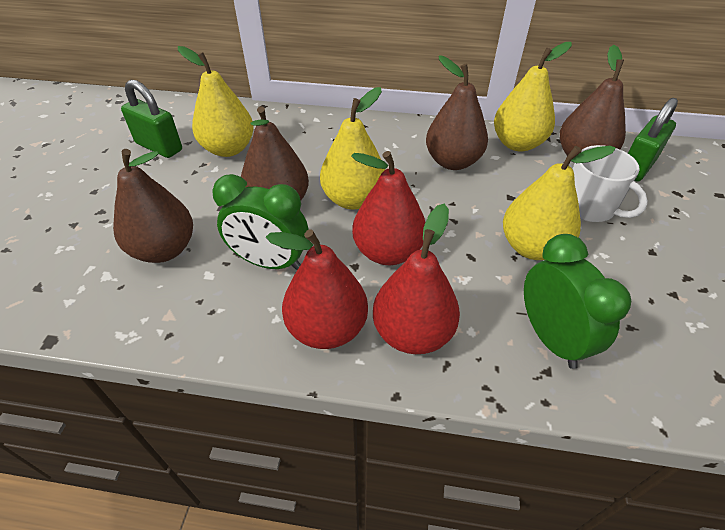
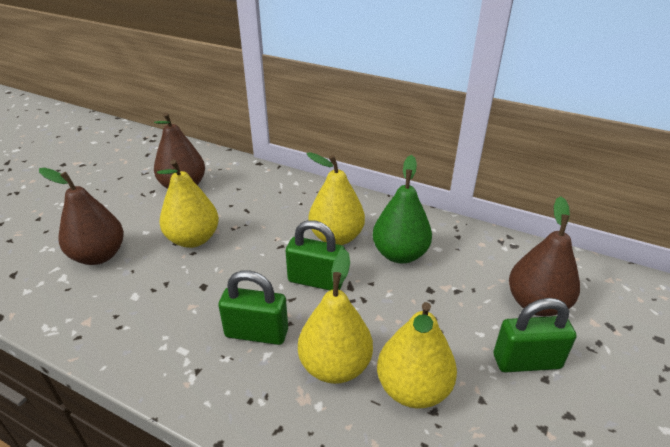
brown pear: [113,149,193,263] [241,106,309,200] [426,55,488,170] [560,45,626,156] = 4 -> [39,168,124,265] [154,112,205,189] [509,196,580,316] = 3
green clock: [212,174,309,270] [524,234,631,369] = 2 -> none = 0
green padlock: [121,80,182,158] [628,98,678,182] = 2 -> [218,270,288,345] [286,220,345,290] [494,298,577,372] = 3
green pear: none = 0 -> [372,155,432,264] = 1
red pear: [266,229,368,349] [351,151,426,265] [373,204,460,354] = 3 -> none = 0
white mug: [573,145,648,222] = 1 -> none = 0

